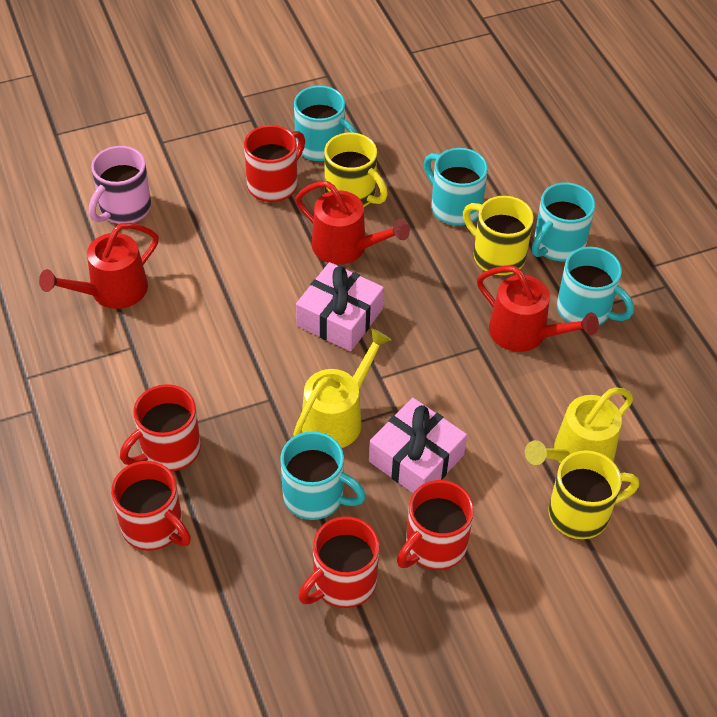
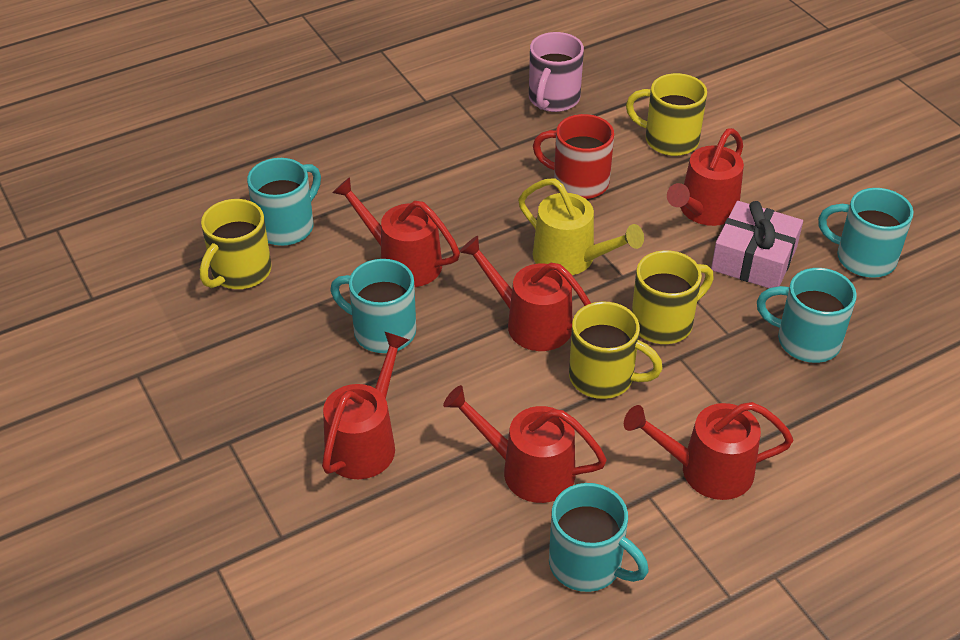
pink gift: [296,262,384,352] [369,398,467,493] = 2 -> [711,201,803,288] = 1
red mug: [111,461,191,551] [120,384,201,471] [244,125,305,202] [298,516,379,608] [397,480,474,570] = 5 -> [533,114,614,199] = 1
red watering can: [39,223,159,309] [295,181,410,264] [477,266,599,352] = 3 -> [322,331,409,479] [332,177,460,287] [443,385,607,503] [460,236,591,351] [624,402,793,500] [667,128,744,226] = 6
yellow mug: [324,133,388,207] [463,196,534,275] [549,450,639,539] = 3 -> [200,199,272,289] [569,301,663,399] [626,73,707,156] [632,250,714,344] = 4
yellow watering can: [293,328,391,448] [525,388,633,465] = 2 -> [518,178,644,275] = 1

